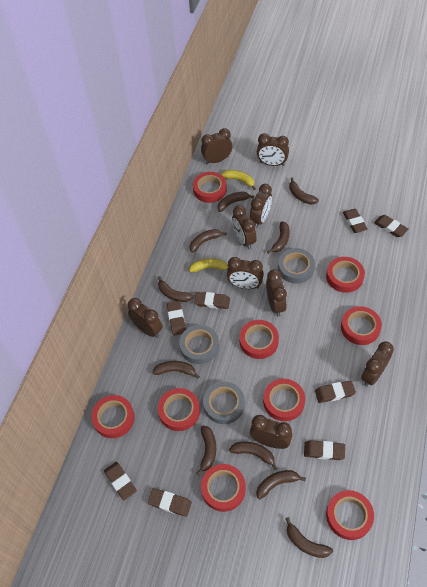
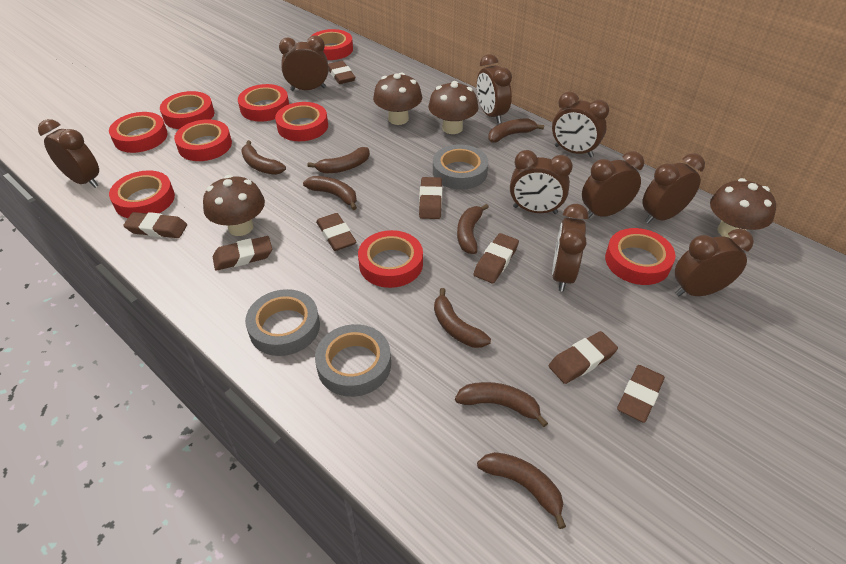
brown banana: [153,361,200,379] [158,276,194,302] [190,229,227,253] [196,426,216,476] [217,192,254,212] [229,442,278,470] [256,470,306,500] [267,221,290,254] [285,517,333,558] [289,178,319,204] = 10 -> [241,140,286,175] [303,176,357,210] [308,147,370,173] [434,288,491,348] [455,382,548,427] [457,204,489,254] [477,452,566,529] [488,119,544,143] = 8
brown mushroom: none = 0 -> [203,175,265,236] [373,72,422,125] [428,81,478,134] [710,178,776,238] = 4
yellow banana: [189,258,228,272] [221,170,256,190] = 2 -> none = 0

